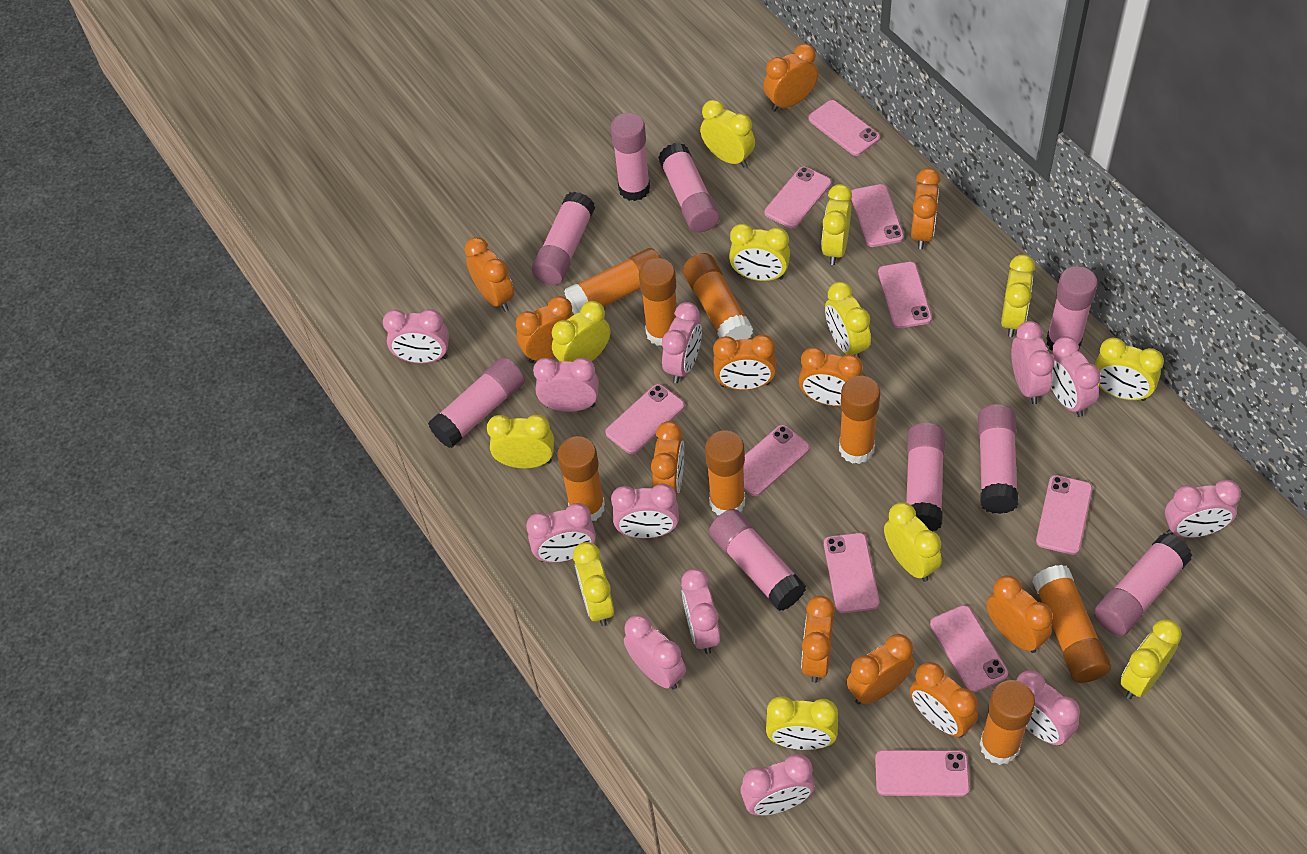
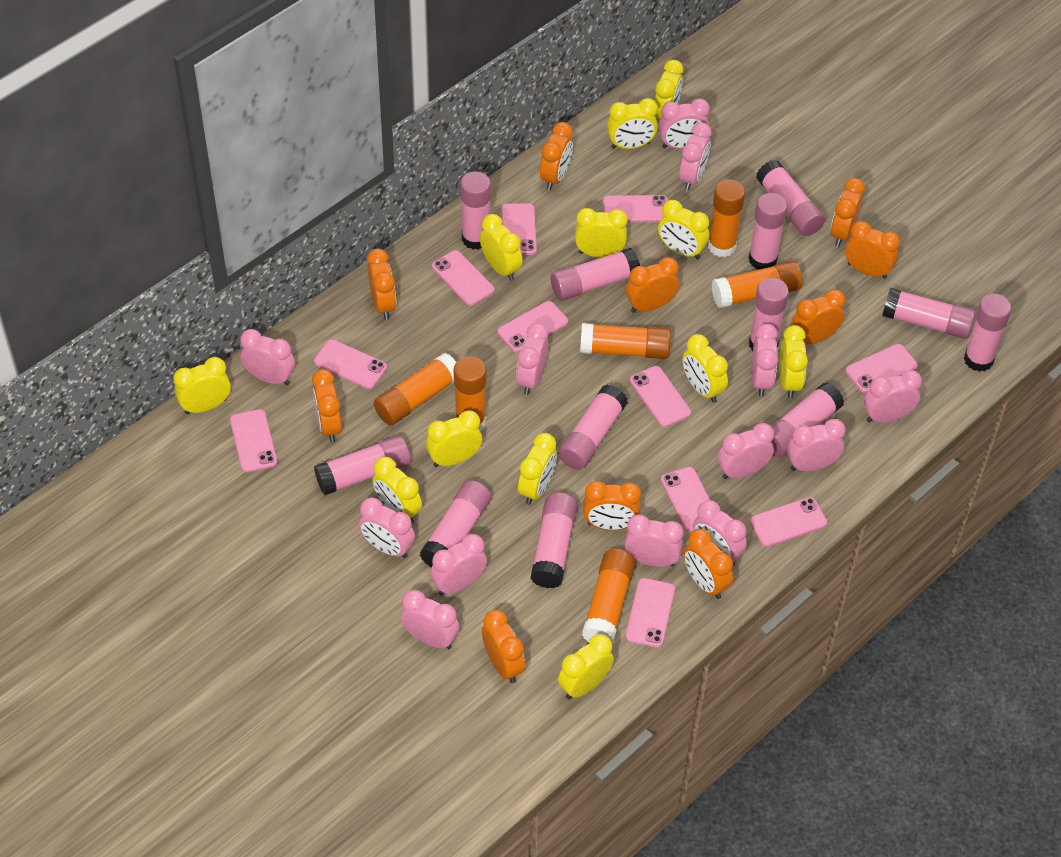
orange clock: [465,237,514,312] [516,296,572,363] [651,421,684,498] [713,335,776,390] [764,44,818,112] [799,347,863,406] [801,596,835,683] [847,634,915,704] [910,662,978,737] [911,168,940,249] [986,575,1053,653] = 11 -> [312,369,342,442] [367,249,396,320] [482,610,525,683] [540,122,573,190] [583,481,641,530] [626,257,679,313] [684,529,733,599] [791,289,845,344] [830,178,865,247] [845,221,900,279] = 10
orange glue stick: [558,436,605,521] [564,248,660,315] [639,258,677,346] [683,253,753,340] [705,430,745,515] [839,376,880,464] [980,680,1035,765] [1032,565,1111,683] = 8 -> [374,353,456,425] [454,356,486,431] [580,323,671,359] [582,549,636,643] [708,179,745,257] [712,261,803,308] = 6
pink clock: [383,309,449,363] [526,503,596,563] [533,358,599,412] [611,484,679,538] [624,615,686,690] [662,302,702,383] [681,569,720,654] [740,754,815,816] [1011,321,1054,404] [1017,670,1080,746] [1051,337,1101,417] [1165,480,1241,538] = 12 -> [240,329,295,385] [359,497,415,558] [400,590,459,649] [430,534,487,596] [516,323,548,395] [624,515,684,567] [658,99,710,149] [679,122,711,191] [692,500,747,566] [718,423,774,479] [752,324,778,396] [787,419,846,471] [864,370,922,423] = 13
pink glue stick: [428,357,525,448] [532,192,595,285] [611,113,650,201] [658,143,720,232] [709,509,806,611] [906,423,945,531] [978,404,1019,514] [1046,266,1098,351] [1094,533,1192,636] = 9 -> [314,435,411,495] [420,480,491,568] [460,171,491,250] [530,493,577,588] [551,248,640,301] [558,385,628,470] [749,193,787,269] [749,278,789,351] [756,160,825,236] [771,382,844,457] [882,288,976,339] [964,294,1012,372] = 12
pink phone: [605,384,685,454] [743,425,810,496] [765,167,831,228] [808,100,880,156] [824,533,880,613] [851,184,904,247] [875,750,970,797] [878,262,932,328] [930,605,1008,693] [1036,475,1092,555] = 10 -> [230,409,277,472] [314,339,387,389] [432,250,495,306] [497,301,568,352] [501,203,537,255] [603,195,668,222] [626,578,675,648] [630,366,691,427] [661,467,710,533] [750,497,827,547] [846,344,918,393] = 11

